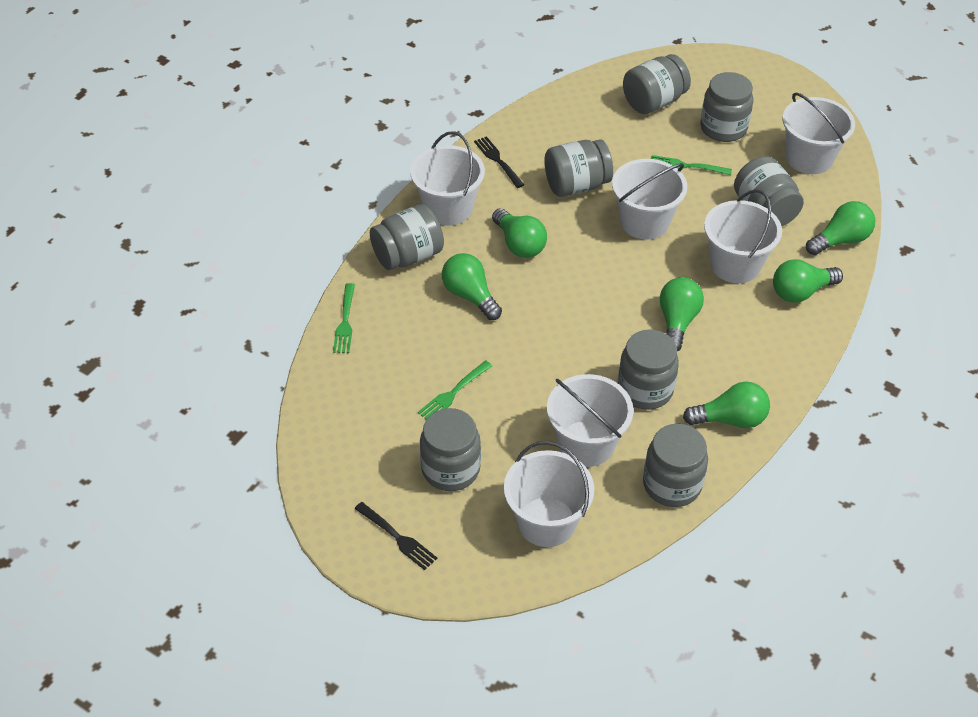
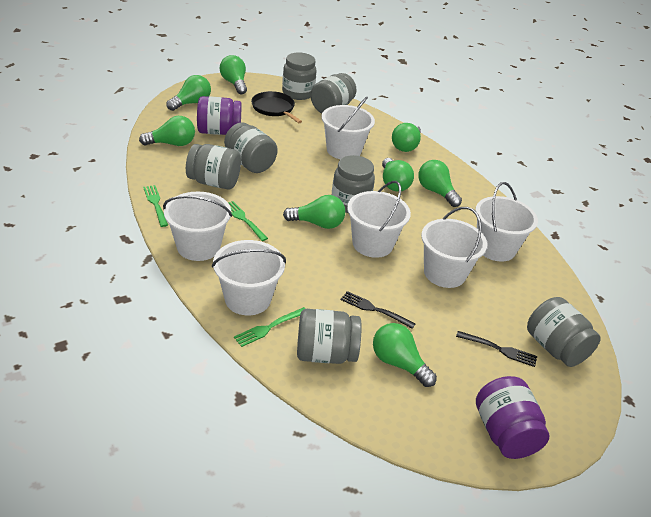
black pan: none = 0 -> [251,91,302,123] = 1
green light bulb: [442,253,502,320] [492,208,547,258] [660,277,704,351] [683,382,770,428] [773,259,843,303] [806,201,875,255] = 6 -> [139,116,195,146] [166,75,211,111] [220,55,247,94] [283,195,345,229] [373,323,437,387] [382,158,414,192] [392,123,421,152] [418,160,462,207] = 8
grey jar: [370,204,444,270] [420,408,481,491] [544,139,613,197] [618,330,679,410] [623,54,691,114] [643,424,708,507] [700,72,753,142] [734,156,804,226] = 8 -> [186,144,241,190] [224,123,278,173] [282,52,317,100] [297,309,361,364] [311,73,356,113] [332,155,375,213] [527,297,601,367] = 7
purple jar: none = 0 -> [197,96,241,135] [476,376,550,459] = 2

